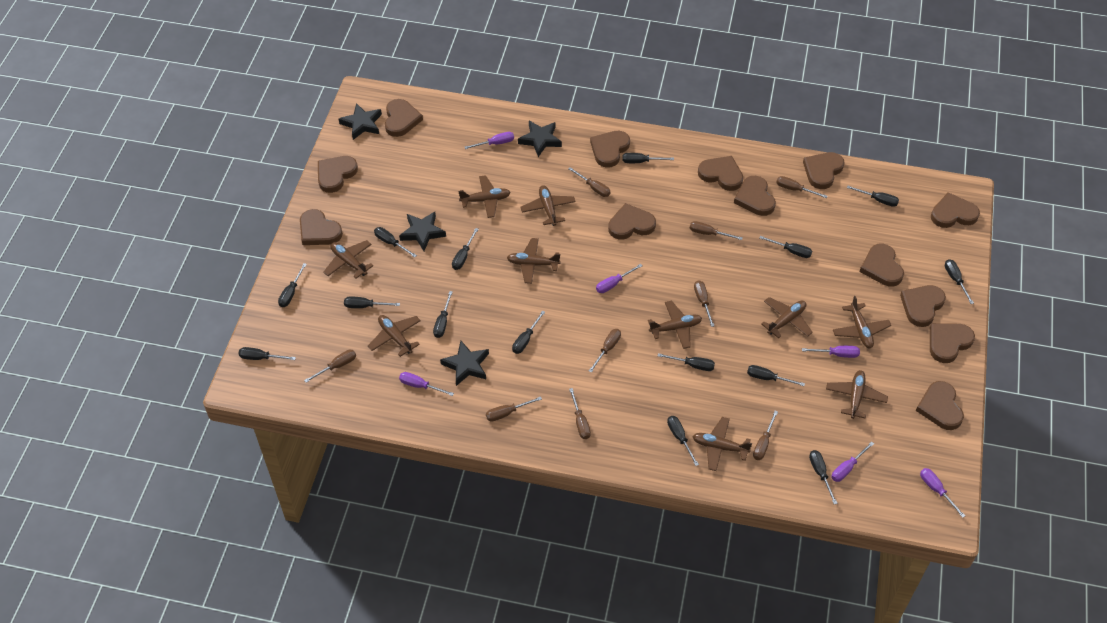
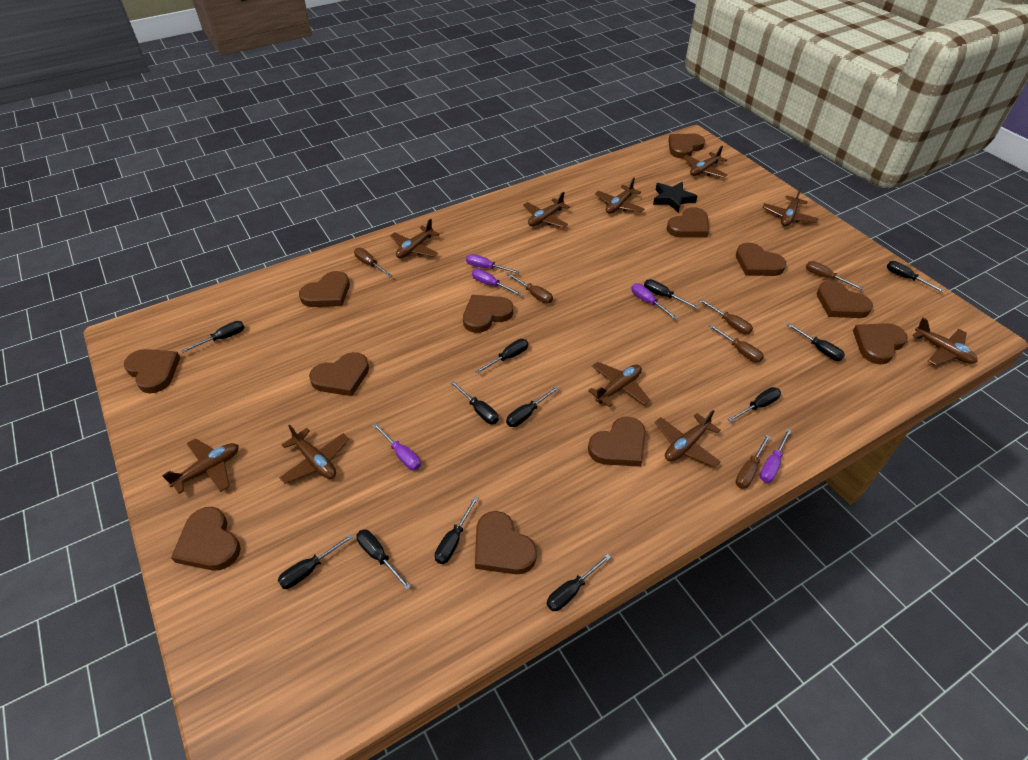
black screwdriver: [239,347,296,360] [278,263,307,307] [344,296,400,308] [374,227,417,258] [433,291,453,338] [452,228,478,270] [512,311,545,354] [622,153,674,163] [658,353,715,371] [667,416,699,466] [747,365,805,386] [760,236,812,258] [809,450,838,504] [847,186,899,207] [945,259,974,304] = 15 -> [181,321,245,353] [278,534,354,589] [357,529,411,590] [435,496,478,564] [451,381,499,424] [475,339,528,374] [506,386,559,427] [547,554,611,611] [644,279,698,309] [728,387,781,422] [787,323,845,361] [887,261,945,292] = 12
black star: [339,103,382,140] [399,212,446,251] [440,341,489,386] [518,121,562,157] = 4 -> [653,182,697,213] = 1
brown heart: [300,209,343,245] [318,156,358,193] [385,99,423,137] [590,131,630,168] [608,203,656,240] [698,156,743,191] [734,176,776,216] [803,152,845,189] [860,244,904,287] [900,285,946,327] [916,381,964,430] [930,323,975,363] [931,192,980,228] = 13 -> [124,349,181,393] [171,507,241,571] [299,271,350,307] [309,352,369,396] [463,295,513,333] [475,511,537,574] [588,417,646,467] [667,207,709,238] [668,133,705,159] [736,243,786,276] [817,281,873,318] [853,323,908,364] = 12
brown screwdriver: [304,350,356,383] [486,396,542,422] [568,167,610,197] [569,388,591,439] [589,329,621,373] [690,221,743,240] [694,280,714,327] [753,411,778,460] [776,176,827,198] = 9 -> [354,248,392,277] [507,273,553,304] [700,299,753,334] [709,324,764,362] [736,435,770,489] [806,261,863,290] = 6
purple screwdriver: [399,372,454,396] [465,132,514,149] [596,264,642,293] [802,346,860,358] [831,441,874,482] [920,468,965,518] = 6 -> [373,423,421,470] [466,254,519,274] [472,269,522,295] [631,283,677,319] [760,429,792,483] = 5

